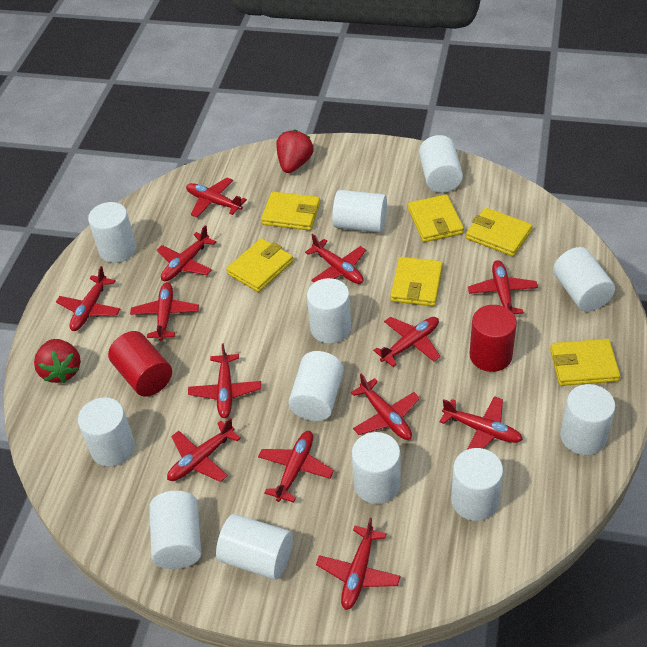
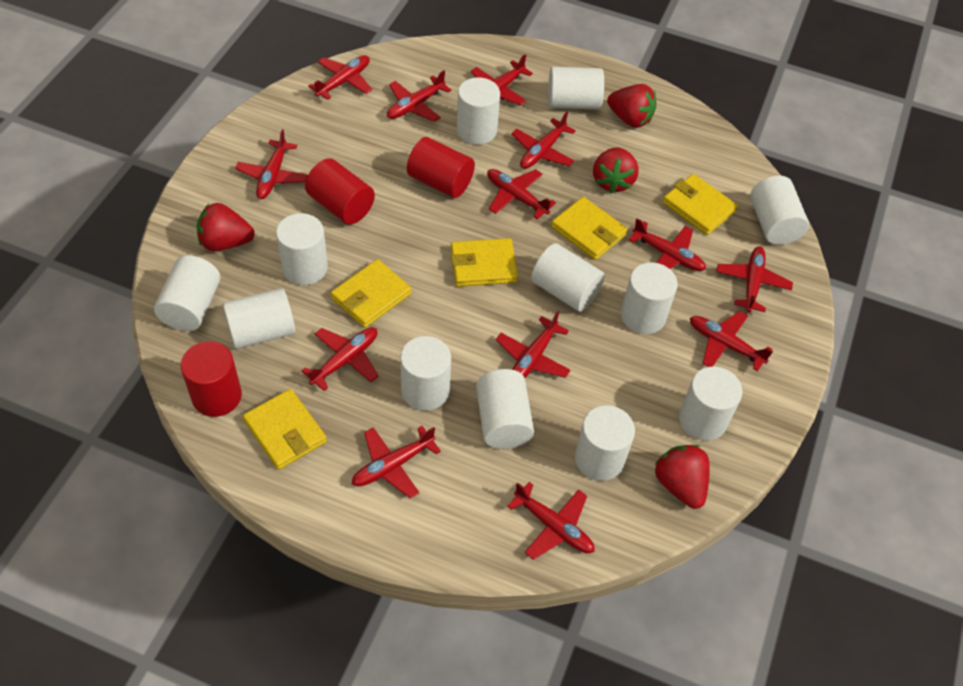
red cylinder: [108,331,172,396] [470,305,517,372] = 2 -> [181,341,242,417] [305,158,375,224] [407,137,475,198] = 3
red strawberry: [34,339,81,383] [276,130,313,173] = 2 -> [197,203,255,251] [593,148,639,193] [607,84,656,128] [655,445,710,509] = 4
yellow wallet: [226,238,293,292] [261,192,320,231] [390,257,443,306] [408,194,464,242] [466,208,532,256] [550,339,620,386] = 6 -> [243,389,327,470] [331,259,411,328] [451,238,518,287] [551,197,628,260] [663,174,738,235] = 5

